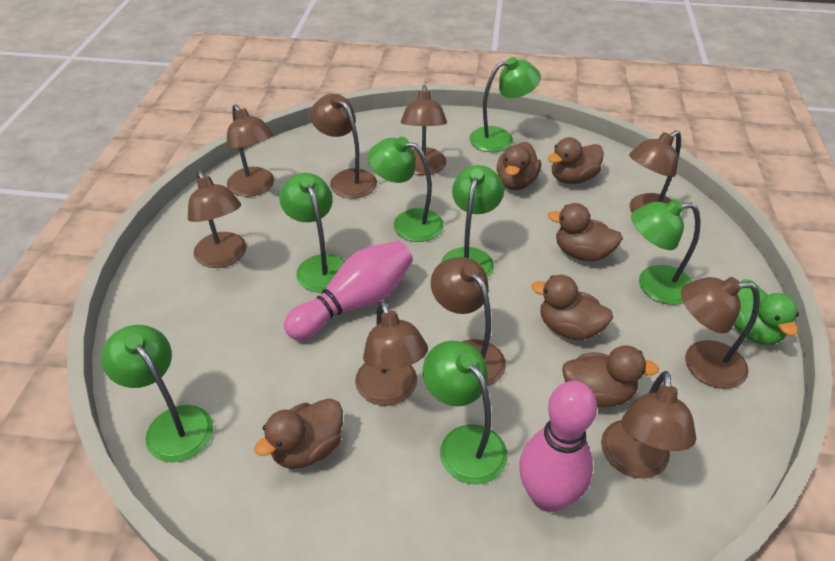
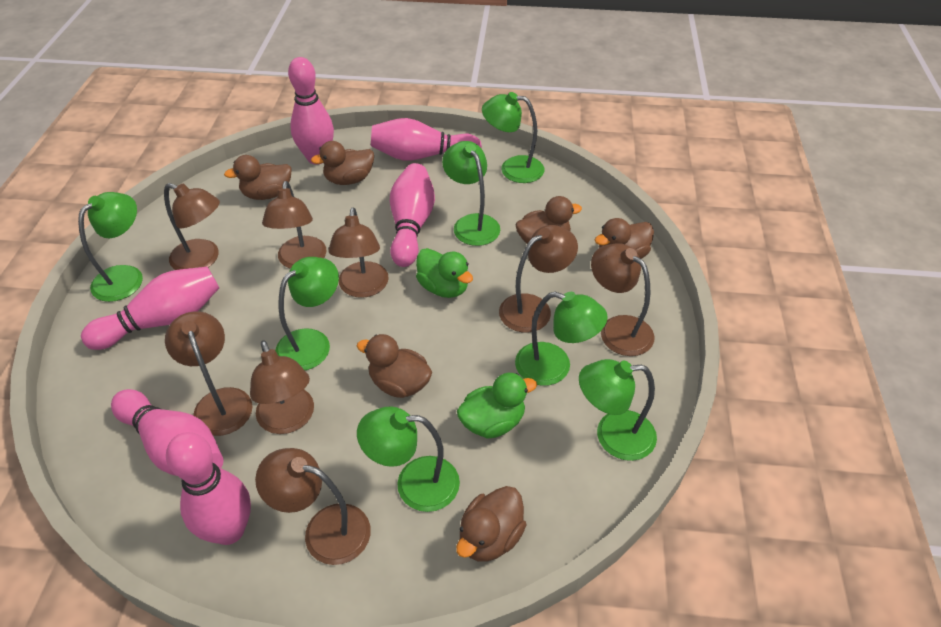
brown lamp: [188,171,247,268] [226,104,274,197] [310,94,377,199] [355,301,428,406] [401,85,447,175] [431,257,506,387] [601,371,696,479] [629,130,681,212] [681,277,760,389] = 9 -> [164,183,220,270] [165,311,253,436] [250,340,314,434] [255,448,371,565] [262,181,327,269] [328,207,389,298] [499,225,578,333] [591,243,654,356] = 8
green duck: [734,279,799,345] = 1 -> [416,248,473,298] [457,373,537,439] = 2
pink bowling pin: [284,241,413,340] [519,381,597,512] = 2 -> [81,267,219,350] [111,389,223,476] [166,432,251,545] [288,57,334,164] [371,118,482,161] [390,163,435,267] = 6

